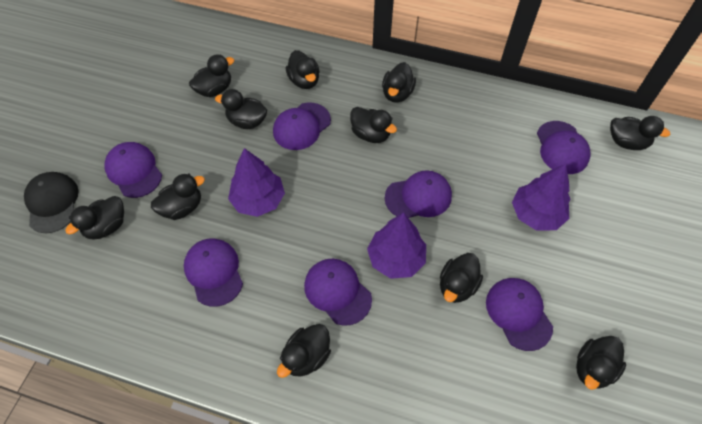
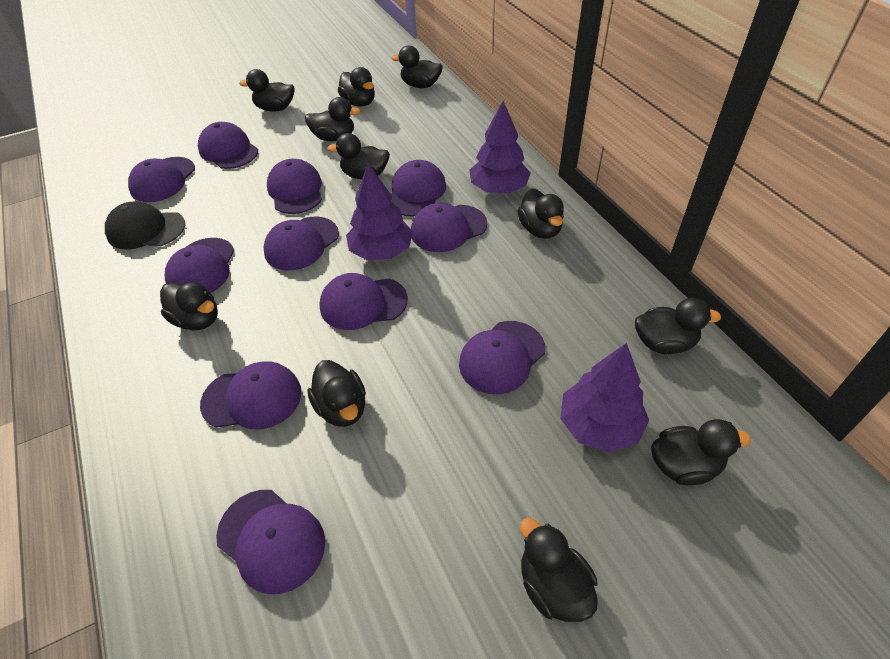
purple cap: [104,142,162,198] [184,238,243,307] [273,102,331,150] [304,259,372,326] [385,170,452,218] [486,278,553,351] [537,121,591,174] = 7 -> [128,157,195,202] [165,238,235,293] [198,122,258,169] [200,361,301,429] [216,490,325,594] [264,217,339,270] [267,159,322,214] [319,273,408,330] [391,160,446,216] [411,203,487,252] [459,321,545,394] = 11

